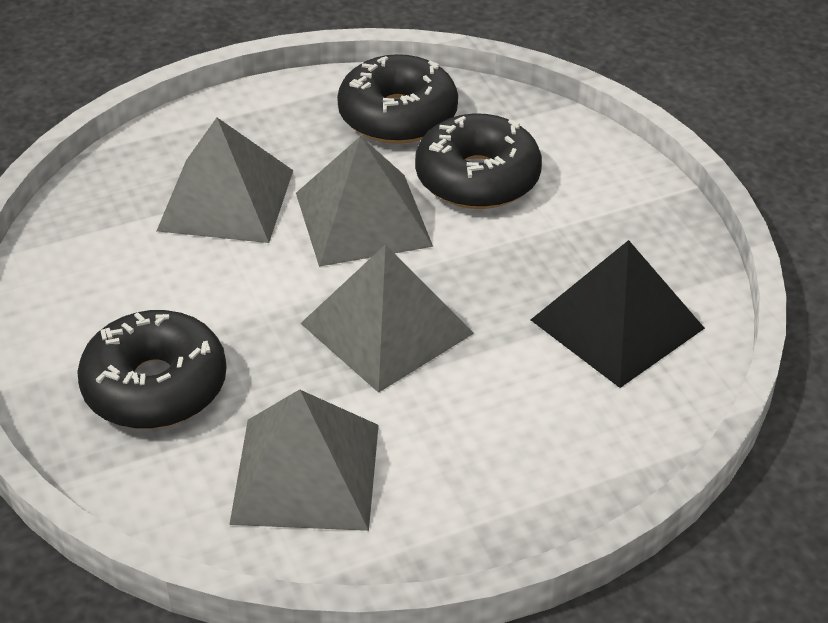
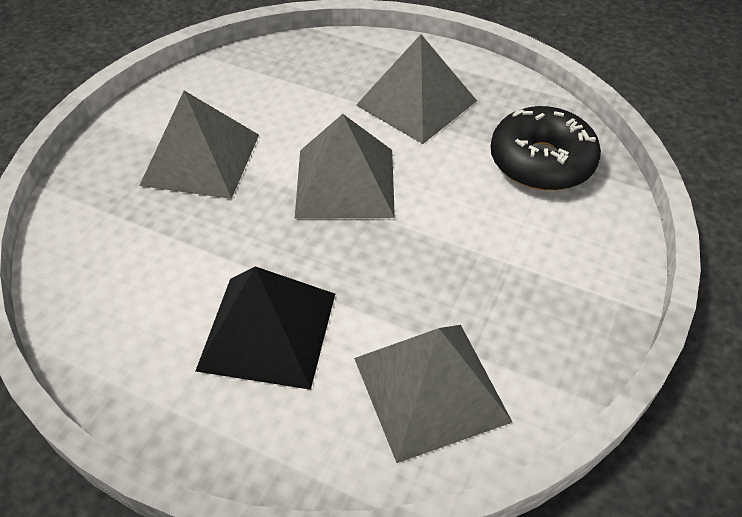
black donut: [77,310,227,429] [337,54,458,144] [415,113,542,209] = 3 -> [491,106,601,191] = 1

